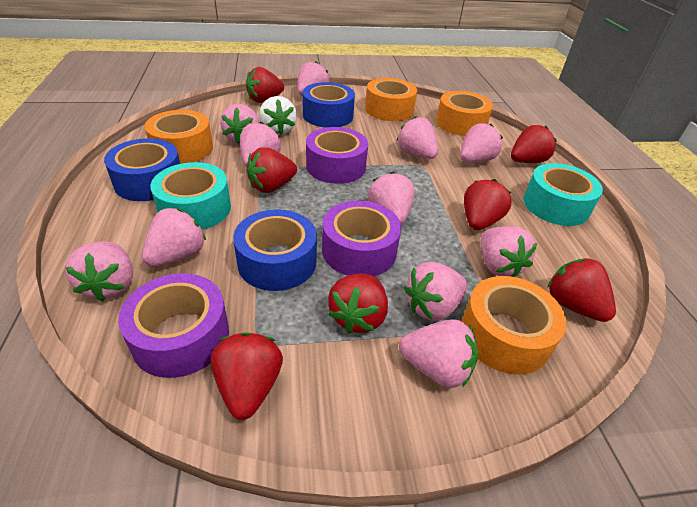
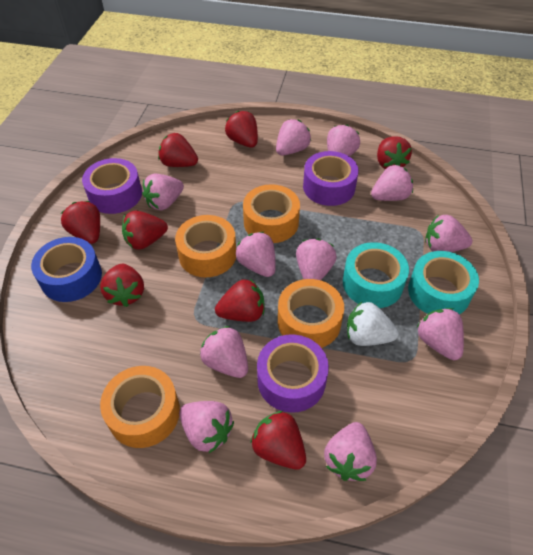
blue tape: [104,138,180,201] [233,209,317,291] [302,82,355,128] = 3 -> [31,237,102,302] = 1
red strawberry: [211,332,283,420] [246,67,284,103] [246,147,297,193] [328,274,388,333] [464,179,512,230] [511,125,557,163] [547,258,616,322] = 7 -> [61,201,100,244] [100,264,144,307] [122,211,168,250] [158,133,198,167] [215,279,265,322] [225,111,258,148] [251,411,306,469] [377,136,412,169] = 8

